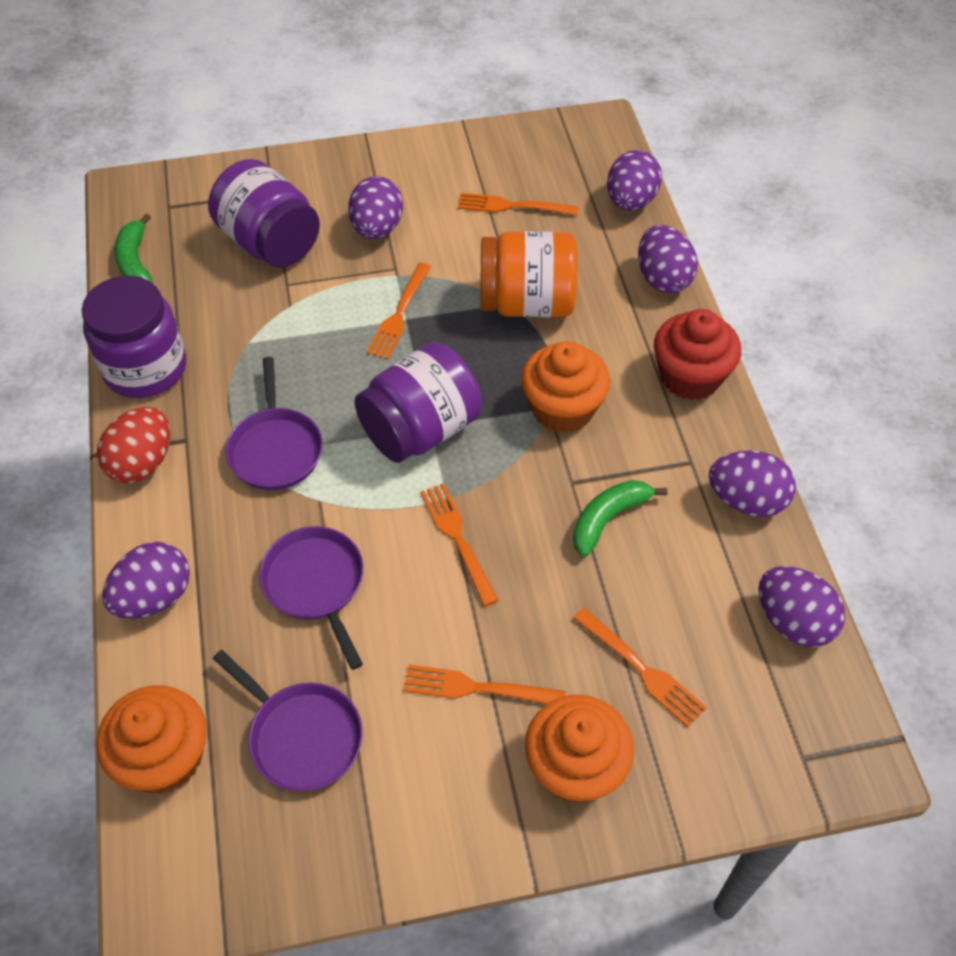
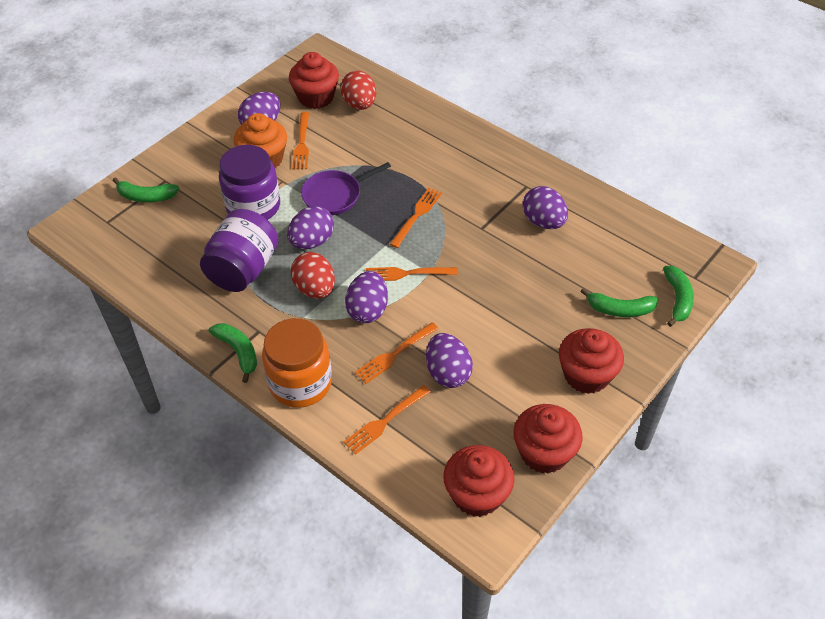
green banana: [114,213,153,283] [573,480,668,557] = 2 -> [113,178,179,202] [209,323,257,383] [580,288,658,317] [663,266,694,327] = 4
orange cupcake: [96,685,207,794] [521,341,610,433] [525,695,634,804] = 3 -> [234,113,287,168] = 1
purple egg: [102,542,190,619] [348,176,403,239] [607,150,662,211] [638,225,698,293] [709,451,796,517] [758,566,845,647] = 6 -> [238,92,280,125] [287,206,334,249] [345,271,388,323] [426,333,473,388] [523,186,568,229] = 5
purple jar: [81,276,186,398] [208,159,320,268] [354,342,482,463] = 3 -> [200,209,279,292] [219,145,280,220] = 2
purple pan: [213,650,363,791] [225,357,323,490] [259,526,364,670] = 3 -> [301,162,391,215] = 1
red cupcake: [654,309,741,400] = 1 -> [289,52,339,109] [443,445,515,517] [513,404,583,474] [559,328,624,394] = 4
red egg: [97,407,170,484] = 1 -> [291,252,335,299] [341,71,376,110] = 2

